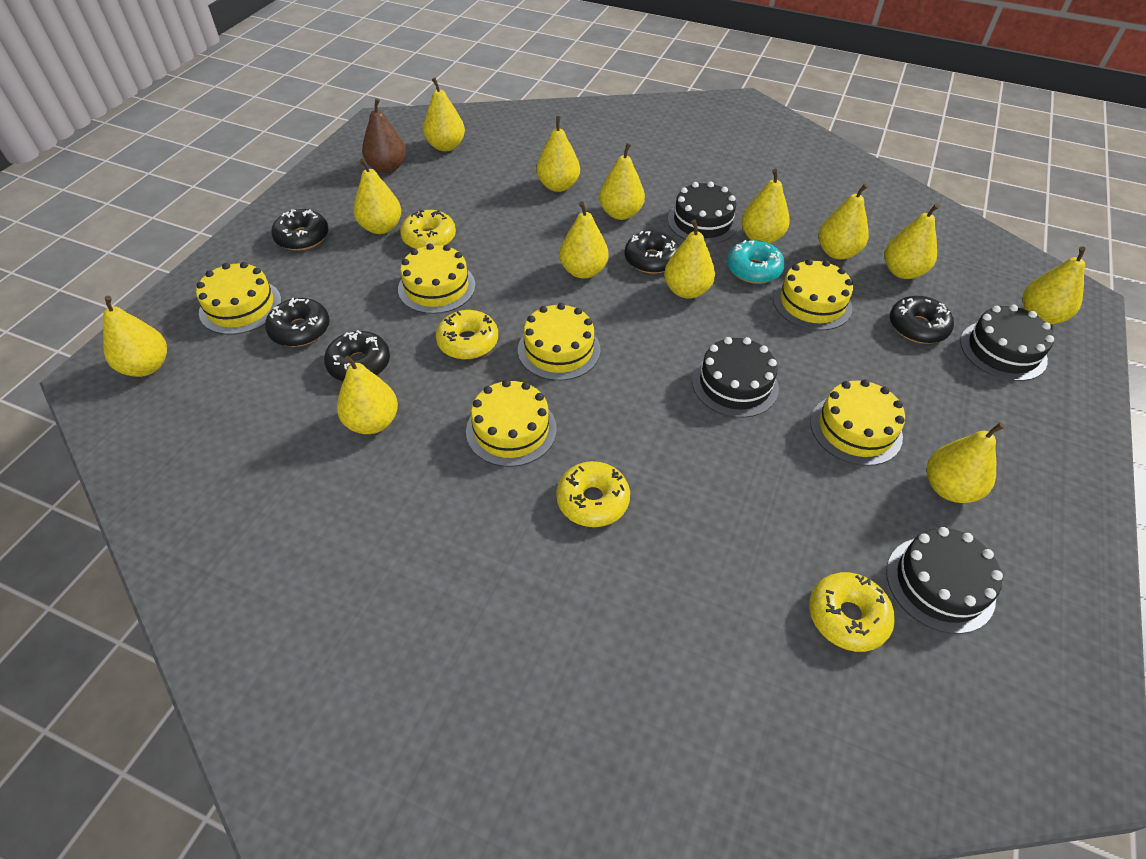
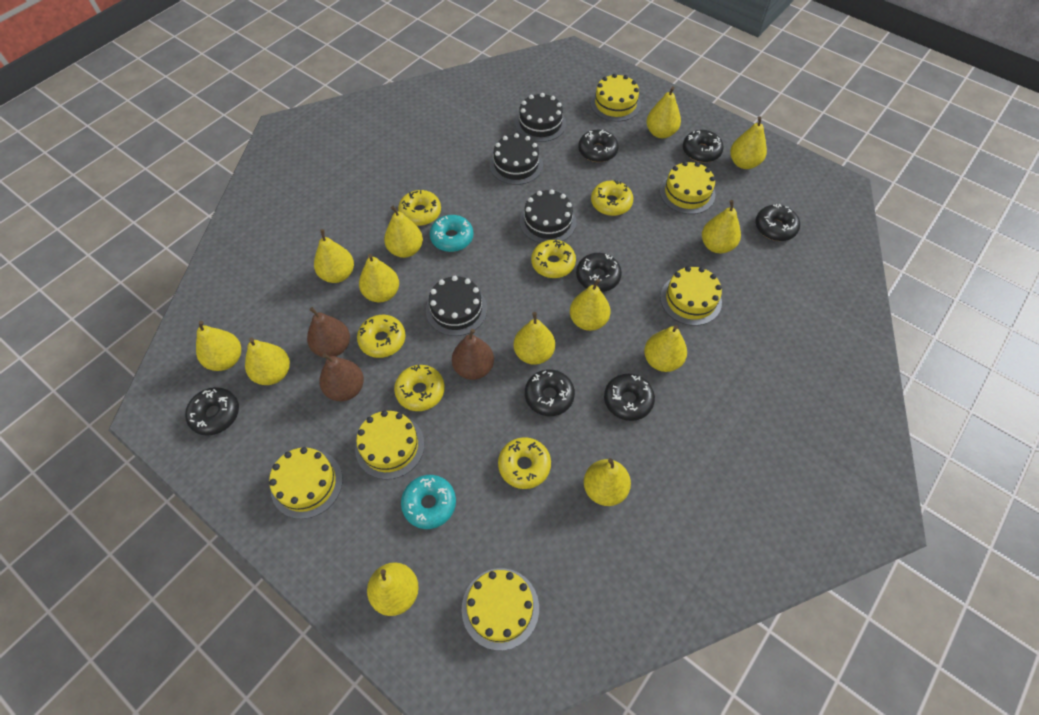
black donut: [265,298,330,347] [271,209,329,251] [324,330,390,381] [624,231,679,274] [890,296,954,344] = 5 -> [185,387,239,436] [525,369,575,416] [576,253,622,292] [578,130,619,162] [604,374,655,421] [683,130,724,162] [755,204,800,241] = 7
brown pear: [362,98,406,173] = 1 -> [307,307,350,357] [319,354,364,401] [452,329,494,380] = 3
turquoise donut: [727,240,785,284] = 1 -> [401,475,456,529] [430,215,473,252] = 2
yellow donut: [400,210,456,249] [436,310,498,359] [556,461,630,527] [809,572,895,652] = 4 -> [357,315,406,358] [394,365,445,411] [398,190,441,226] [498,437,551,489] [531,240,576,278] [591,180,633,216] = 6

